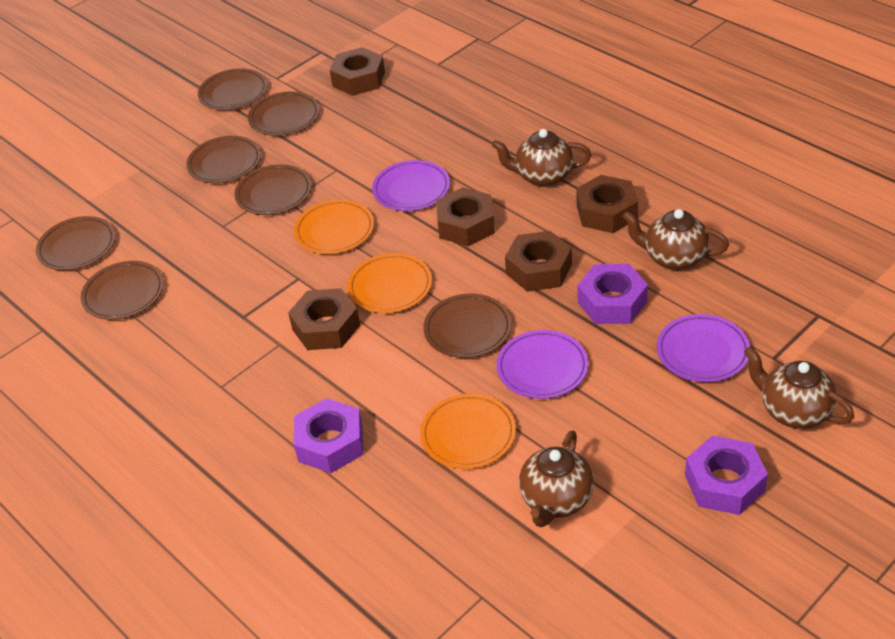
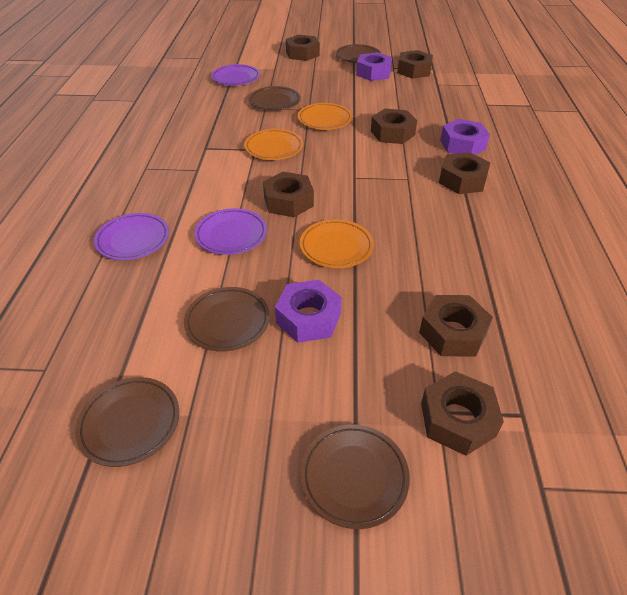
brown nut: [288,288,360,350] [330,47,385,96] [436,187,495,246] [505,231,572,292] [576,175,638,233] = 5 -> [263,172,314,217] [286,35,320,61] [371,109,417,144] [397,50,433,79] [419,295,493,357] [421,371,504,456] [439,152,490,194] = 7
brown plate: [36,216,116,270] [81,261,164,320] [186,136,261,183] [198,68,268,110] [234,164,311,215] [248,92,320,136] [423,293,512,358] = 7 -> [75,377,179,467] [184,287,270,351] [249,86,301,111] [300,424,410,529] [336,44,381,63] = 5
brown teapot: [492,129,591,187] [519,430,594,527] [622,209,729,270] [744,347,854,429] = 4 -> none = 0

